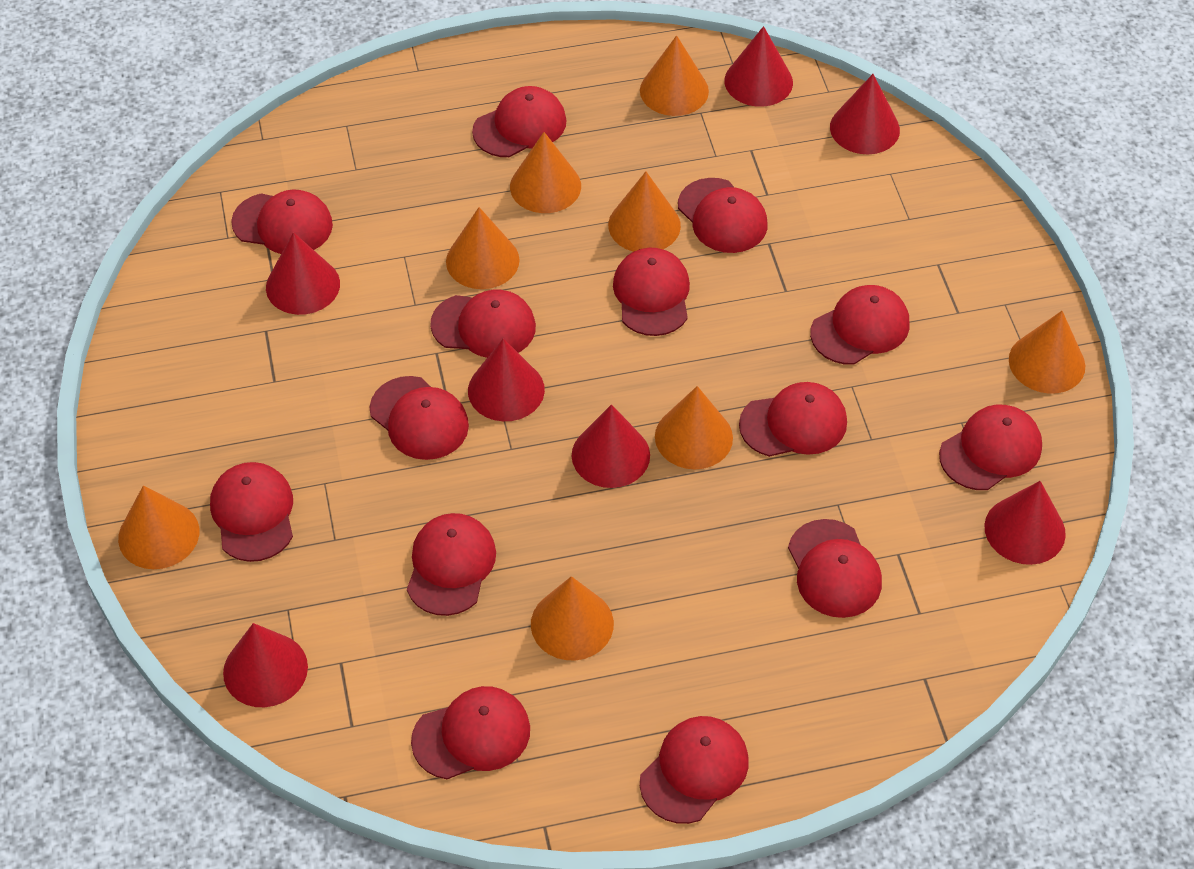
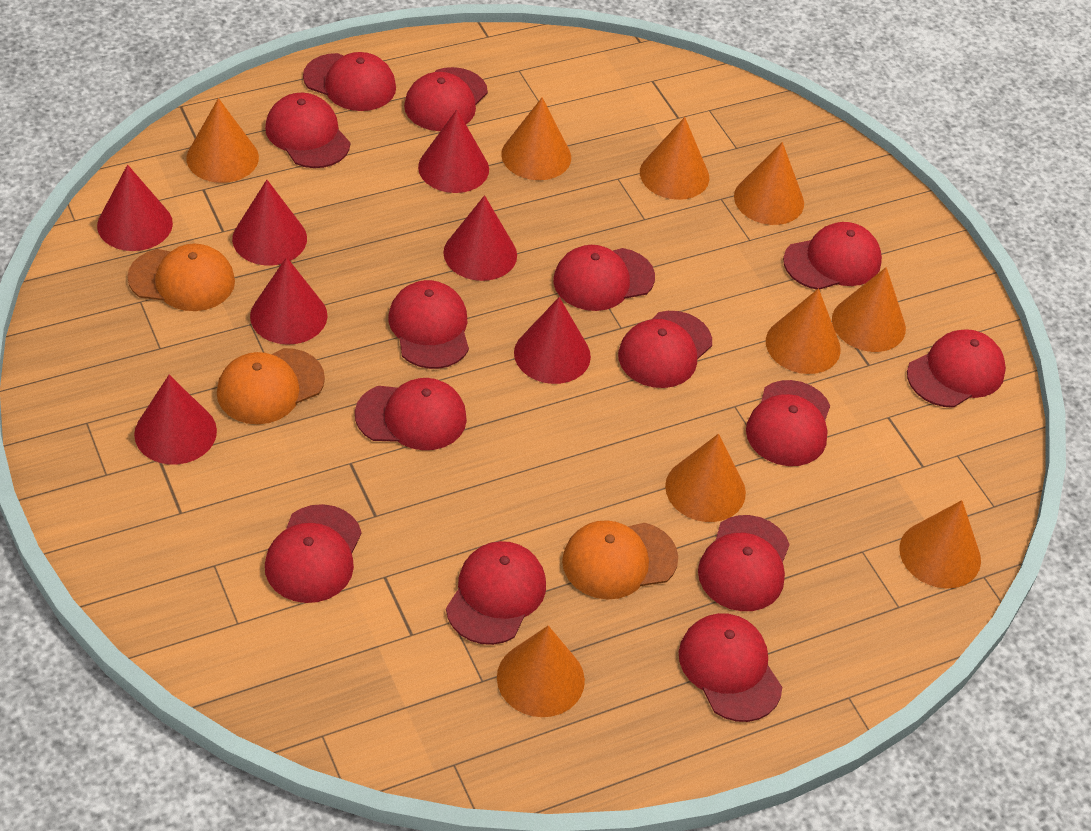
orange cap: none = 0 -> [127,244,235,311] [217,348,325,424] [562,520,678,599] = 3
orange cone: [118,485,199,569] [446,207,519,289] [510,132,581,213] [531,576,614,660] [608,172,681,252] [640,35,709,116] [655,386,733,469] [1009,311,1085,394] = 8 -> [186,98,259,183] [497,626,585,717] [501,97,571,180] [640,117,709,200] [665,434,746,522] [734,142,804,225] [766,288,841,374] [832,267,906,352] [899,500,981,589] = 9

